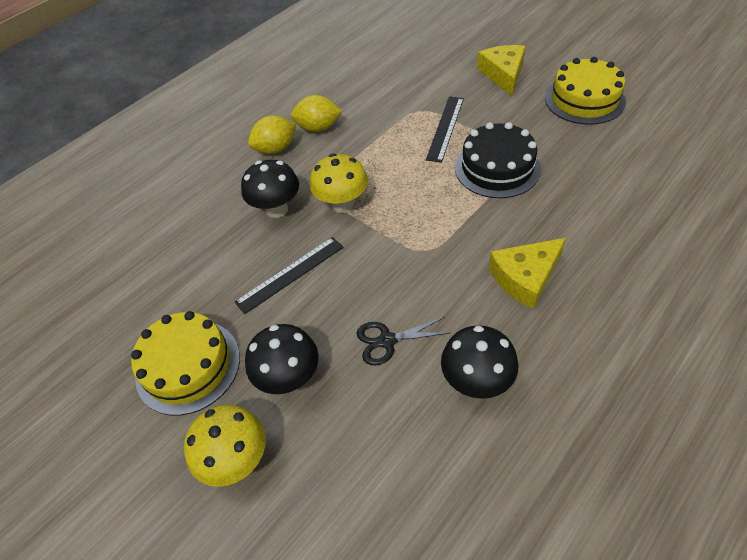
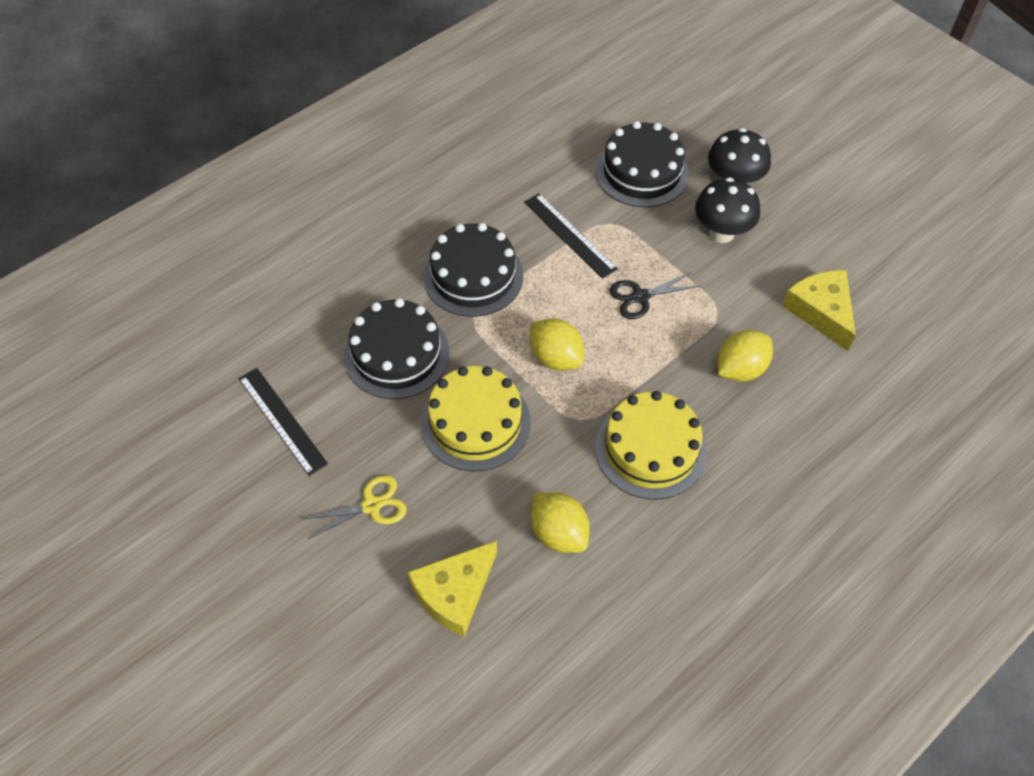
black cake: [455,122,541,198] = 1 -> [344,298,449,399] [423,223,523,317] [595,121,689,207] = 3
black mushroom: [241,160,299,218] [245,324,319,394] [441,325,518,399] = 3 -> [695,177,760,243] [708,128,771,183] = 2
yellow lemon: [248,115,296,154] [291,95,342,132] = 2 -> [530,319,584,371] [531,492,590,553] [717,330,773,382] = 3
yellow mushroom: [184,405,266,487] [310,153,368,213] = 2 -> none = 0
yellow scissors: none = 0 -> [302,475,407,539] = 1

